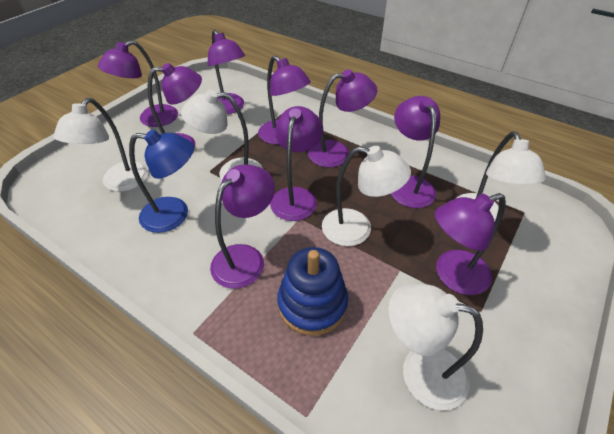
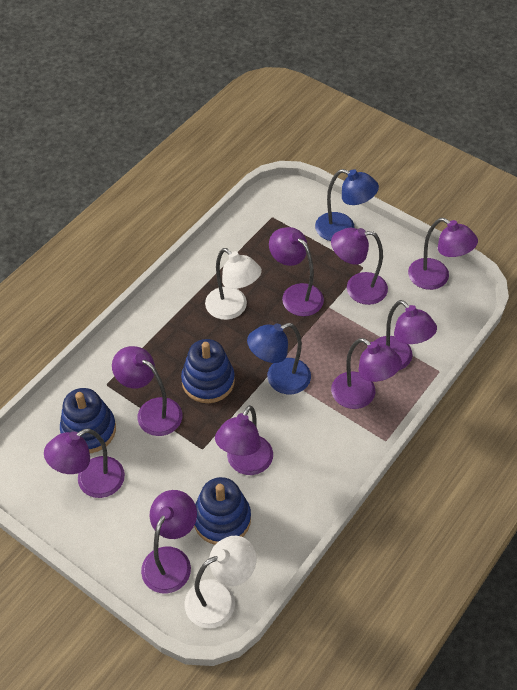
blue lamp: [129,130,194,233] = 1 -> [247,323,311,394] [315,169,379,241] = 2
blue stacking toy: [277,247,348,336] = 1 -> [60,388,116,453] [181,339,235,403] [194,477,251,545] = 3
white lamp: [53,98,148,192] [181,90,263,180] [322,146,411,246] [388,284,483,410] [457,132,546,222] = 5 -> [184,536,256,628] [205,248,262,320] = 2

